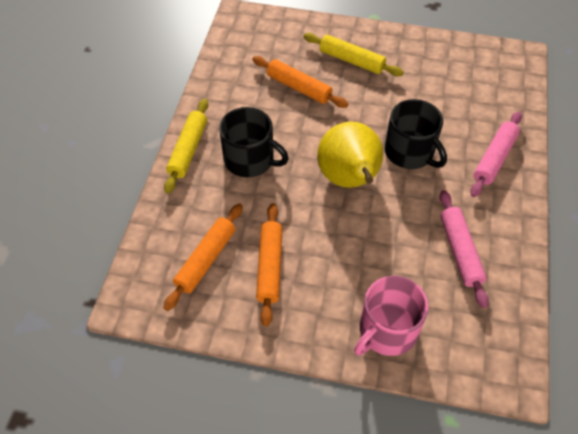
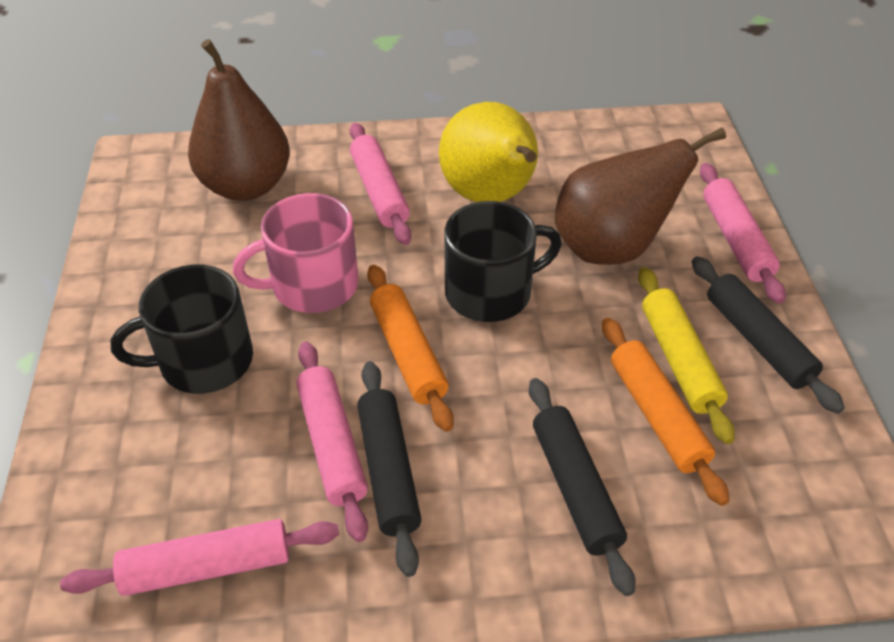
black rolling pin: none = 0 -> [357,361,422,577] [529,378,635,596] [692,256,845,414] = 3
brown pear: none = 0 -> [188,39,290,201] [555,128,726,265] = 2
orange rolling pin: [163,203,243,311] [252,56,348,108] [256,203,283,326] = 3 -> [367,265,454,432] [602,318,729,506] = 2
pink rolling pin: [440,190,489,308] [470,112,522,197] = 2 -> [60,519,339,596] [296,341,368,542] [350,123,412,245] [700,163,786,304] = 4
yellow rolling pin: [164,99,208,194] [304,33,404,76] = 2 -> [638,267,735,444] = 1

